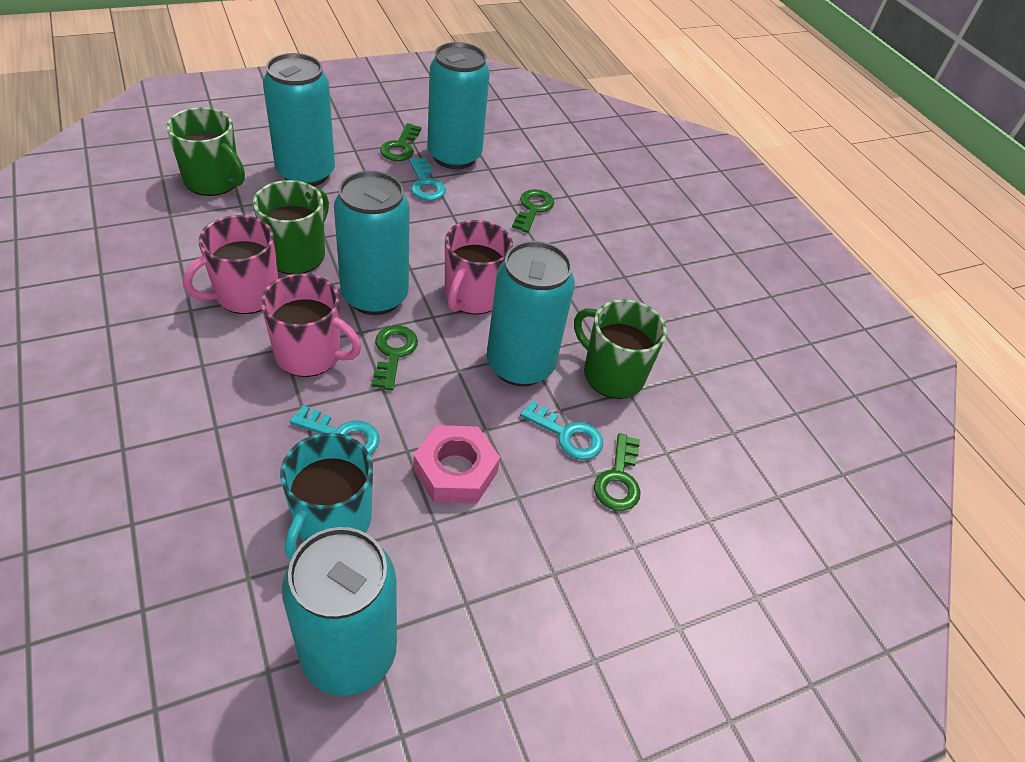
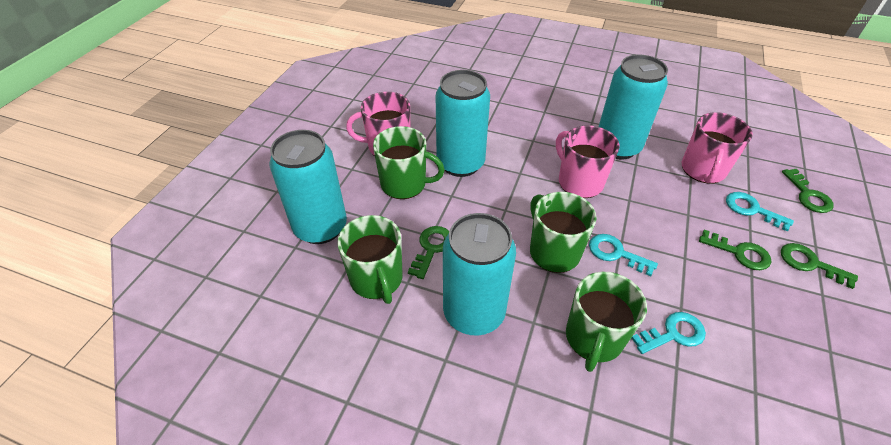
green mug: [166,107,245,196] [253,180,329,275] [574,299,667,399] = 3 -> [337,215,402,304] [373,126,445,199] [530,192,597,273] [566,272,647,372] = 4
pink nut: [413,425,500,504] = 1 -> none = 0
turquoise can: [263,53,335,186] [282,527,397,696] [334,171,410,315] [427,42,490,169] [486,241,575,386] = 5 -> [269,130,347,244] [436,70,490,177] [443,213,516,336] [599,54,668,160] = 4
turquoise mug: [280,433,373,559] = 1 -> none = 0

